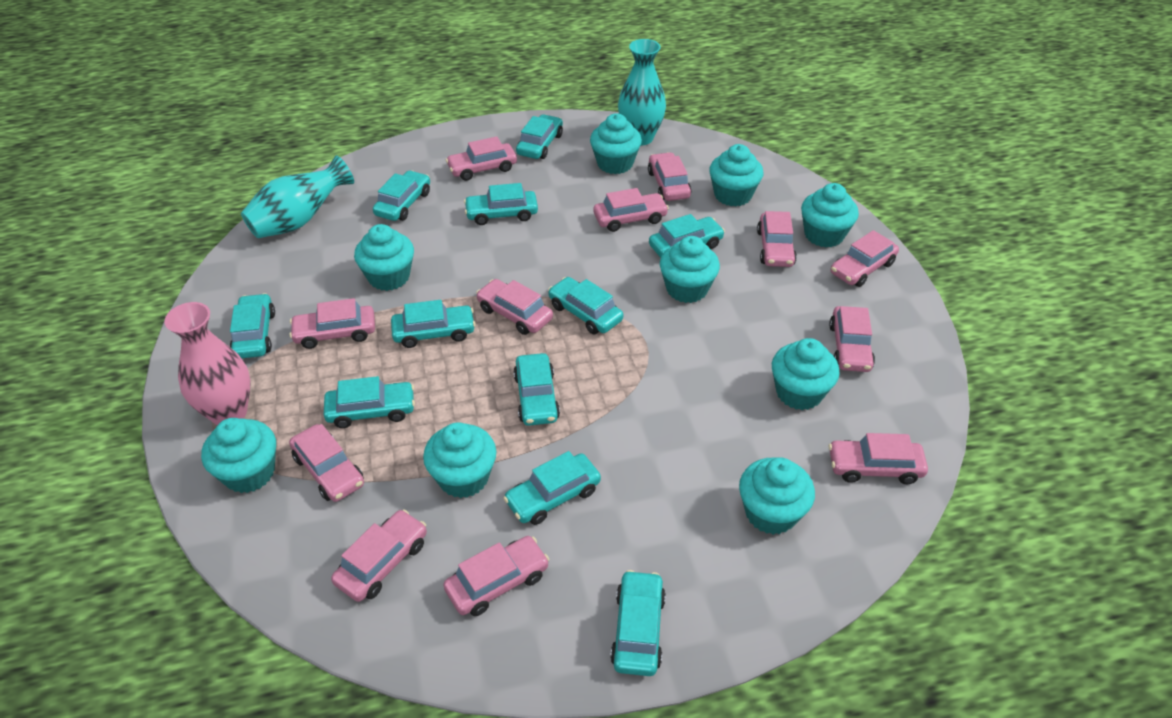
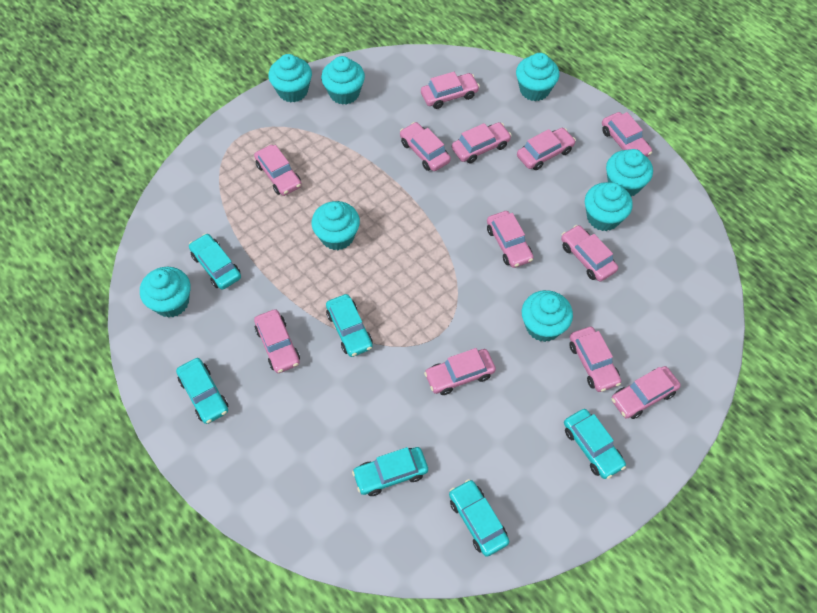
pink vase: [164,302,251,425] = 1 -> none = 0
turquoise car: [230,293,275,359] [324,376,415,428] [373,170,430,221] [391,300,476,348] [464,183,538,225] [503,451,601,525] [513,353,560,426] [516,114,563,159] [548,277,623,334] [610,570,666,676] [649,214,725,258] = 11 -> [176,358,228,424] [189,234,241,290] [326,294,373,357] [352,447,428,496] [449,479,509,557] [564,409,626,479] = 6
turquoise cupcake: [201,418,276,493] [354,224,414,291] [423,422,496,498] [590,113,642,174] [660,236,720,303] [709,144,763,207] [739,457,815,535] [772,338,840,410] [801,183,859,248] = 9 -> [140,267,191,318] [268,54,312,102] [312,201,360,250] [321,56,365,105] [516,53,559,101] [522,290,573,342] [585,182,633,231] [606,149,653,196] = 8
turquoise vase: [241,155,354,238] [618,39,666,145] = 2 -> none = 0

